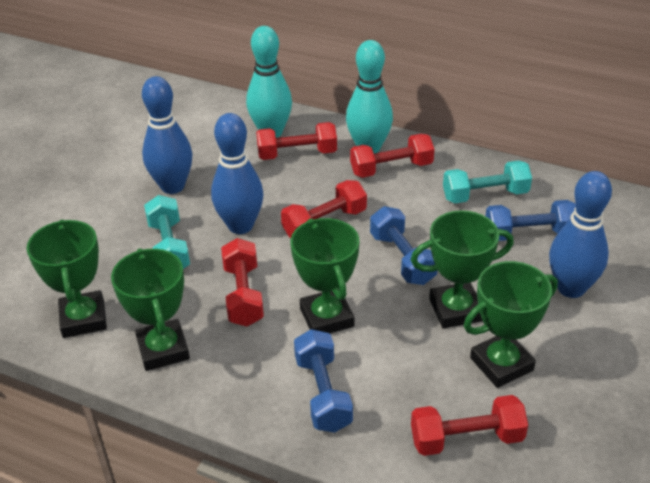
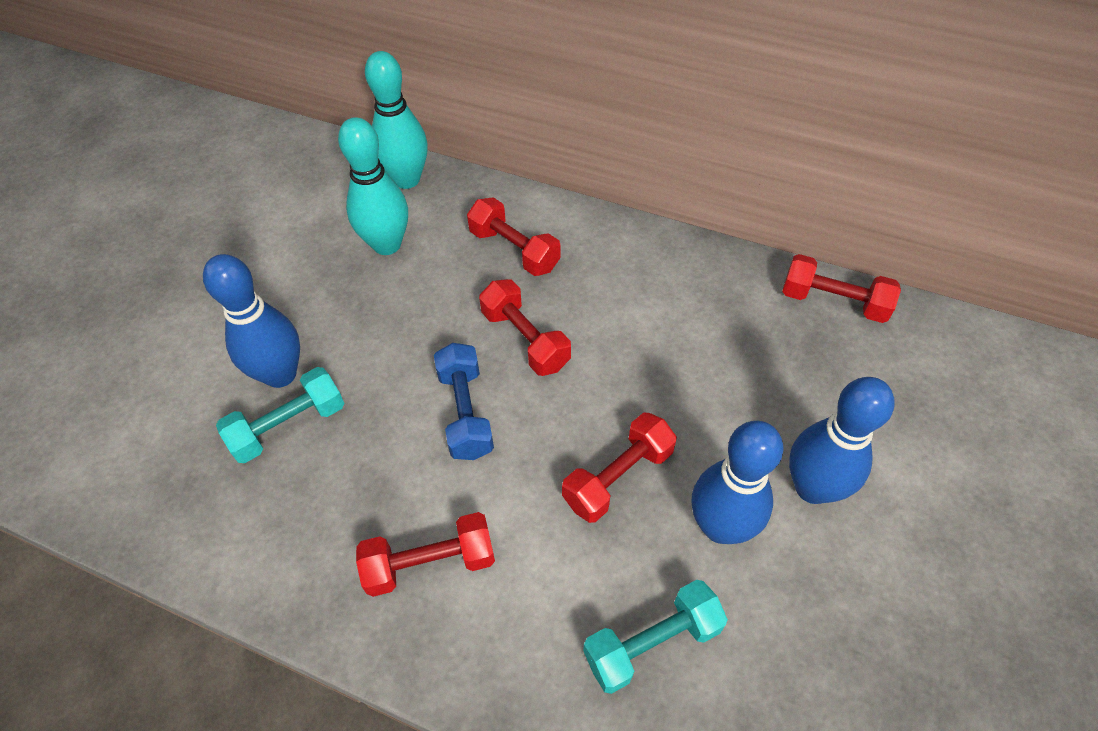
blue dumbbell: [294,329,353,433] [370,206,437,285] [485,200,576,241] = 3 -> [434,343,494,460] = 1
green trophy: [27,219,107,338] [111,248,190,371] [290,218,359,334] [411,210,514,329] [464,261,558,388] = 5 -> none = 0

